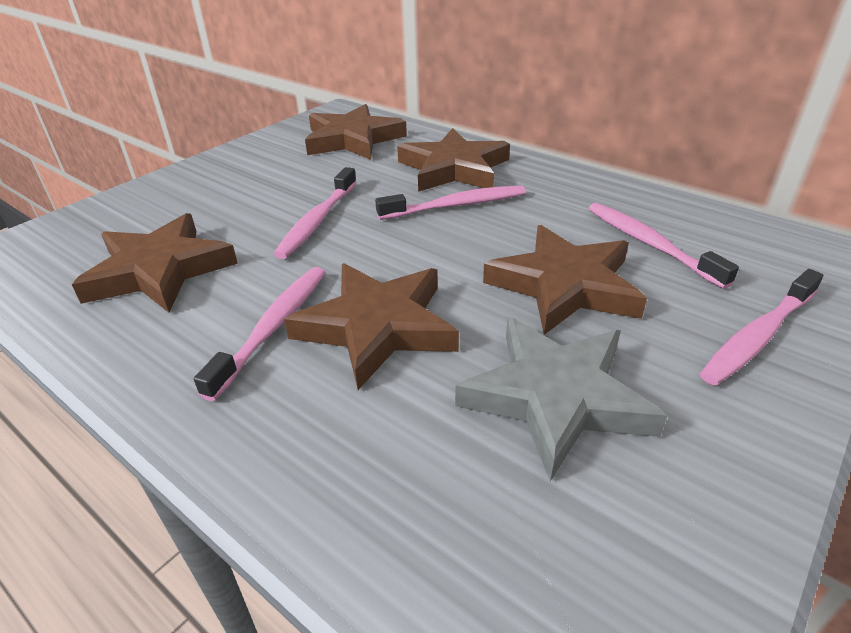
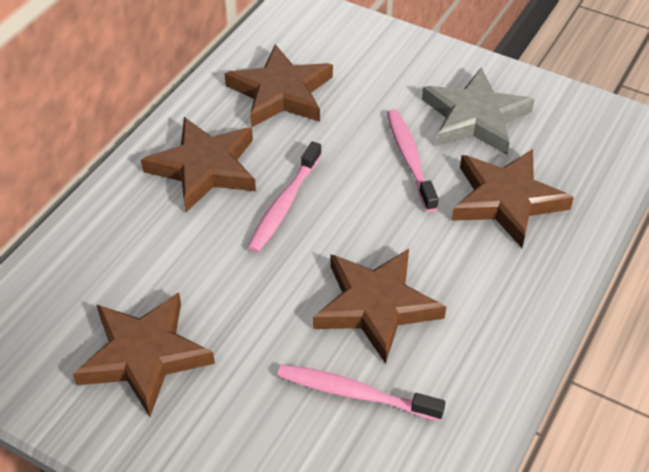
pink toothbrush: [194,267,325,401] [274,167,357,259] [375,186,526,220] [588,203,739,289] [700,269,823,386] = 5 -> [247,141,322,253] [277,364,446,421] [387,109,439,212] = 3

